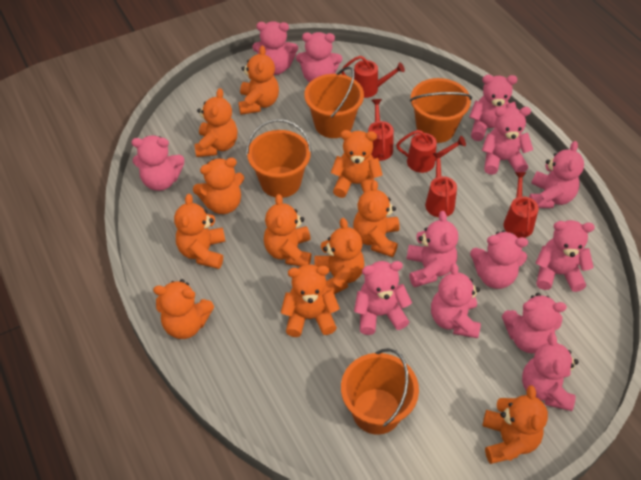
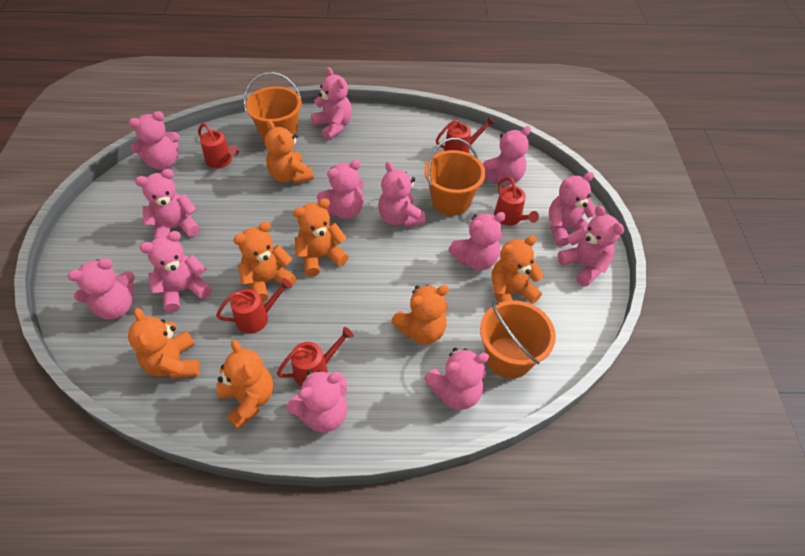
orange bucket: [246,119,312,198] [304,67,364,138] [341,348,419,435] [410,78,472,143] = 4 -> [244,72,302,143] [424,138,486,216] [480,300,556,379] = 3
orange teddy bear: [153,279,214,339] [174,194,226,269] [193,158,244,214] [195,88,238,157] [238,46,279,115] [264,194,311,266] [281,264,340,337] [315,218,364,294] [331,130,383,198] [353,180,400,257] [483,385,548,464] = 11 -> [128,308,200,379] [217,340,273,429] [233,222,296,302] [265,120,314,184] [293,198,349,277] [391,285,449,345] [492,235,543,304] = 7

